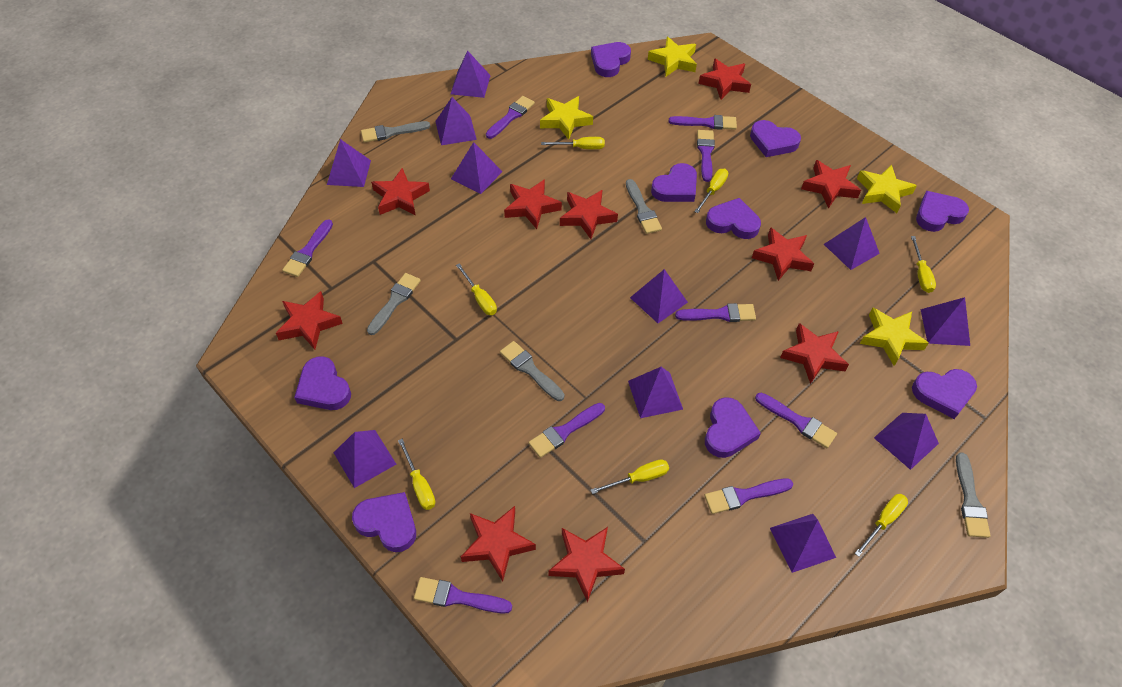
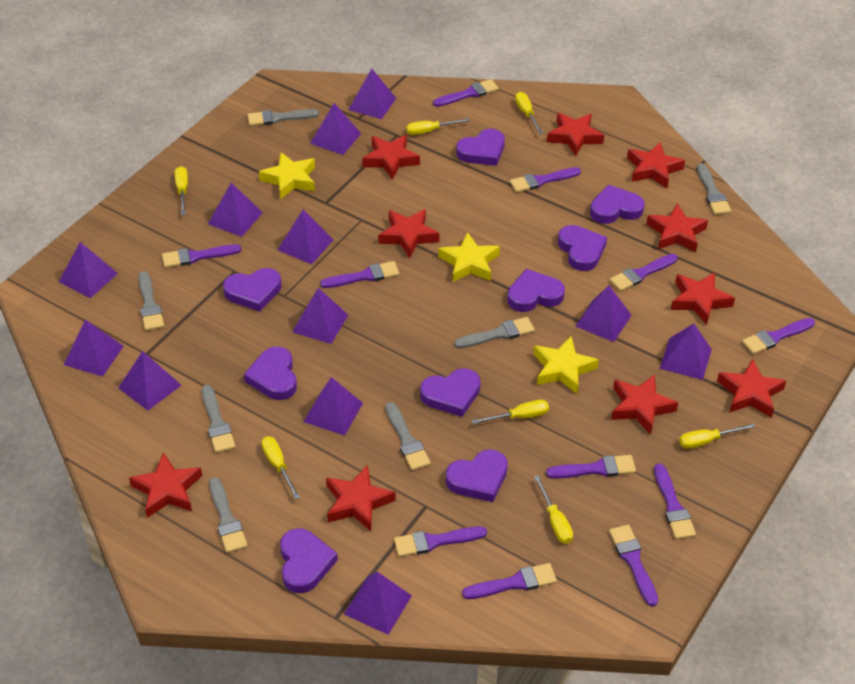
grey brush: [361,121,430,143] [367,273,421,335] [500,341,564,401] [626,179,662,234] [956,452,990,538] = 5 -> [139,271,164,331] [202,385,236,453] [209,477,247,553] [248,109,319,126] [385,402,431,471] [454,317,535,348] [697,163,731,215] = 7
purple brush: [282,219,333,277] [414,577,512,614] [486,96,535,139] [529,403,605,458] [669,115,737,130] [675,303,756,322] [697,130,715,182] [704,478,793,514] [755,393,837,448] = 9 -> [162,244,241,268] [320,261,399,288] [394,526,487,557] [433,79,499,107] [462,563,557,599] [510,167,581,192] [546,455,636,478] [609,525,658,607] [610,254,678,291] [654,464,696,539] [742,318,815,354] = 11
purple pyramid: [327,139,371,187] [333,430,396,488] [435,97,477,145] [451,51,491,98] [451,142,503,194] [628,367,683,418] [630,269,688,323] [770,514,836,573] [824,217,880,270] [874,413,939,470] [920,297,970,346] = 11 -> [59,242,118,298] [64,320,124,377] [118,351,181,411] [208,183,263,237] [278,209,333,264] [292,288,348,344] [304,377,363,436] [310,103,361,155] [344,572,412,635] [348,69,396,119] [576,285,631,342] [660,324,712,380] = 12
yellow star: [540,96,593,140] [648,37,697,76] [857,165,917,213] [860,308,929,366] = 4 -> [259,152,315,199] [438,232,500,282] [533,336,599,394] = 3

